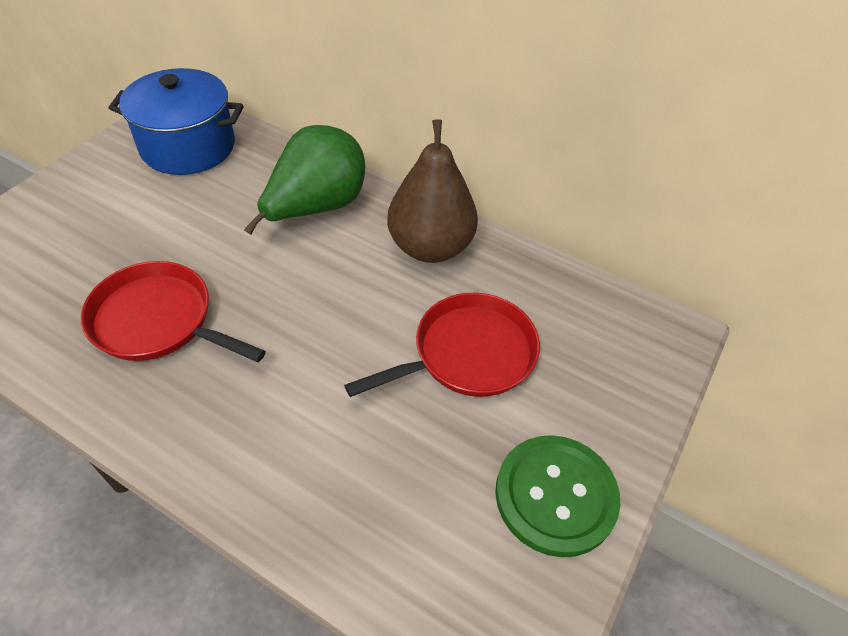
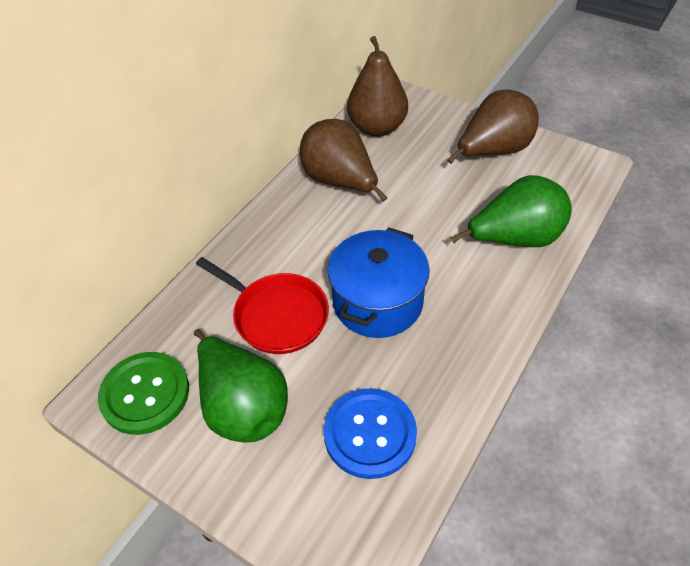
blue button: none = 0 -> [324,388,417,479] = 1
brown pear: [387,120,478,263] = 1 -> [300,119,388,202] [347,36,408,137] [447,89,539,164] = 3
green pear: [244,125,365,235] = 1 -> [194,329,288,443] [451,175,572,247] = 2
red pan: [81,261,266,362] [344,293,540,397] = 2 -> [196,257,329,354] = 1

